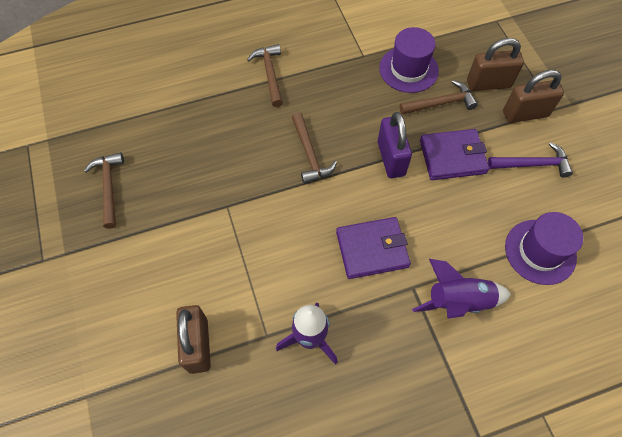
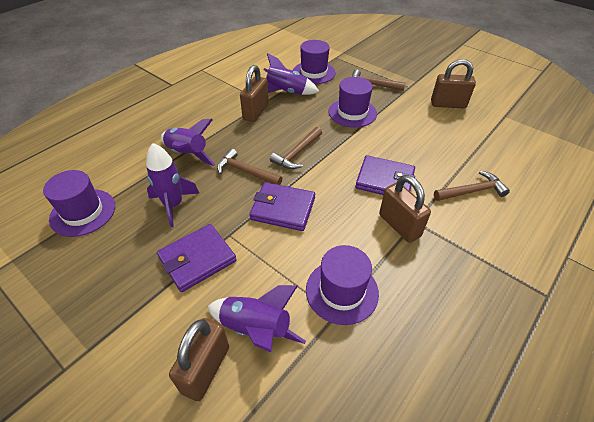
brown padlock: [176,305,211,374] [467,38,524,91] [503,70,564,123] = 3 -> [169,318,229,401] [240,65,269,122] [379,175,431,243] [431,59,476,108] = 4
purple hammer: [488,142,573,178] = 1 -> none = 0
purple hat: [379,27,439,93] [505,212,583,285] = 2 -> [43,170,115,237] [293,40,336,84] [306,245,379,325] [329,77,377,127] = 4
purple padlock: [378,112,412,178] = 1 -> none = 0
purple rocket: [276,303,338,365] [412,259,511,319] = 2 -> [146,143,199,227] [161,119,215,166] [207,285,306,352] [264,53,319,95] = 4
purple wallet: [336,217,411,279] [420,129,489,180] = 2 -> [157,224,236,292] [249,182,315,231] [355,155,415,195] = 3

